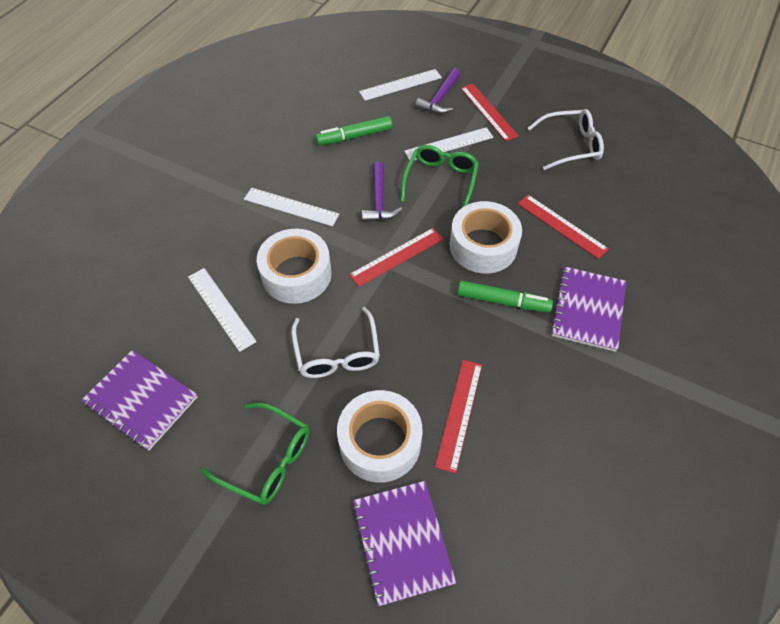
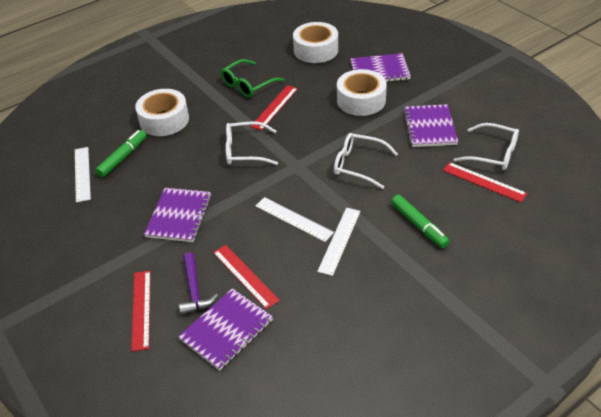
green glasses: [201,403,309,505] [401,145,479,208] = 2 -> [221,59,285,98] = 1
purple hammer: [362,162,403,222] [415,68,460,114] = 2 -> [179,252,218,315] = 1
purple notebook: [81,350,198,450] [352,481,456,606] [550,267,626,352] = 3 -> [144,188,212,242] [178,288,273,371] [350,53,411,82] [403,104,458,147] = 4
white glasses: [291,307,380,378] [528,109,604,170] = 2 -> [226,121,278,165] [334,133,398,189] [453,123,519,170] = 3
white ruler: [188,268,257,352] [244,188,339,226] [359,69,442,101] [404,127,493,161] = 4 -> [75,147,91,203] [256,197,334,242] [317,208,361,276] = 3

